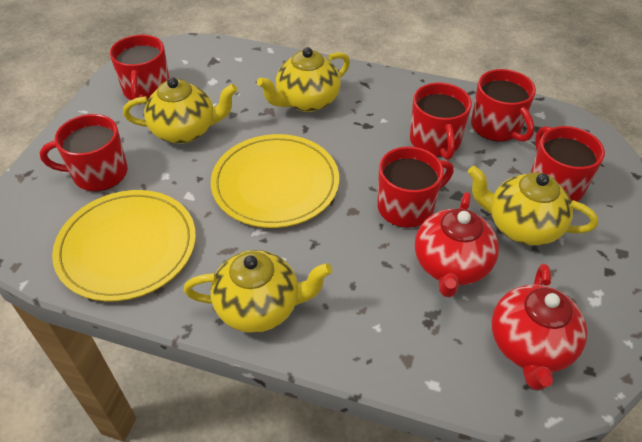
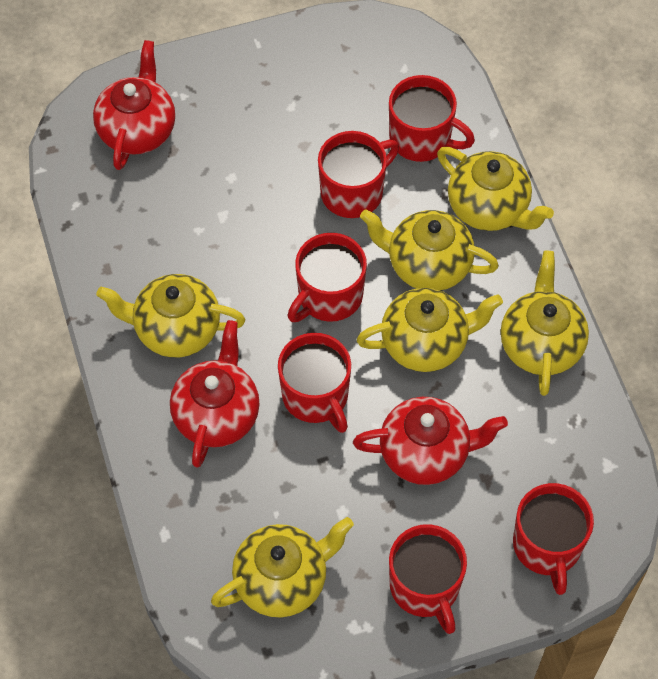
red teapot: [415,192,499,298] [491,264,587,390] = 2 -> [93,40,175,170] [170,320,259,468] [353,397,508,485] = 3
yellow plate: [52,190,196,301] [211,134,339,228] = 2 -> none = 0
yellow teapot: [123,77,237,144] [183,250,332,333] [257,47,350,112] [468,166,598,246] = 4 -> [96,274,245,357] [211,517,354,618] [357,288,503,372] [360,209,499,291] [437,147,554,231] [501,251,589,396] = 6

